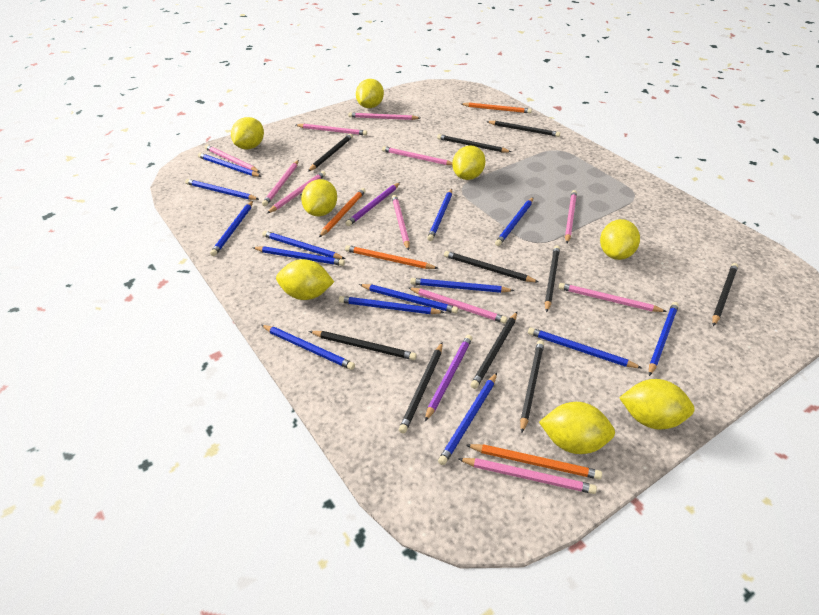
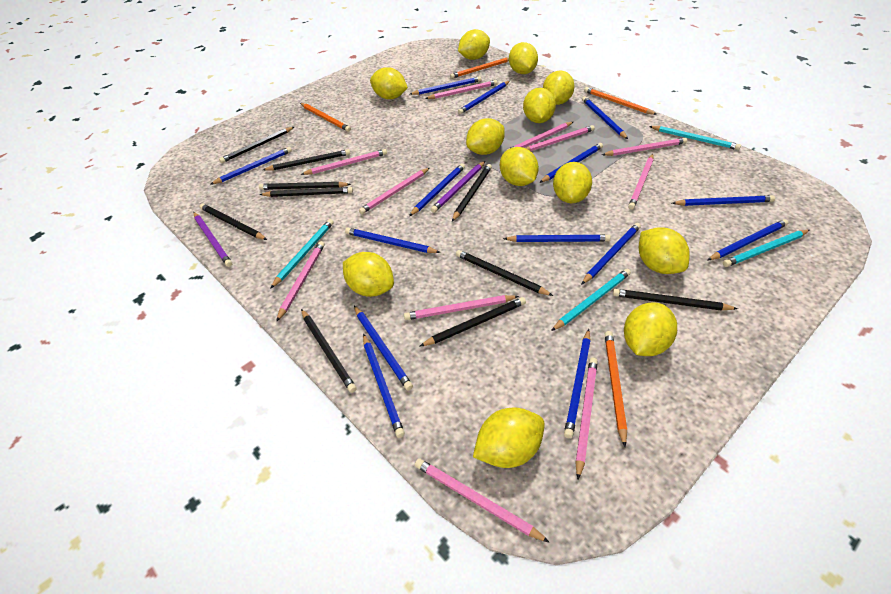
turquoise pencil: none = 0 -> [270,219,334,289] [551,268,631,331] [649,126,741,150] [723,230,810,267] = 4
yellow lemon: [231,117,264,149] [276,259,334,300] [301,179,337,216] [356,79,384,108] [452,146,485,180] [539,402,615,454] [600,219,640,260] [619,379,695,429] = 8 -> [343,252,394,297] [370,67,408,99] [458,29,490,60] [466,118,505,155] [473,408,545,468] [500,147,539,186] [509,42,538,74] [523,88,556,123] [543,71,575,105] [553,162,592,203] [624,302,677,356] [639,227,690,274] = 12

